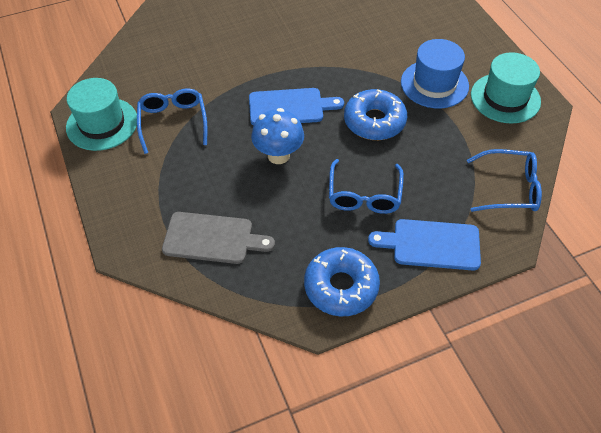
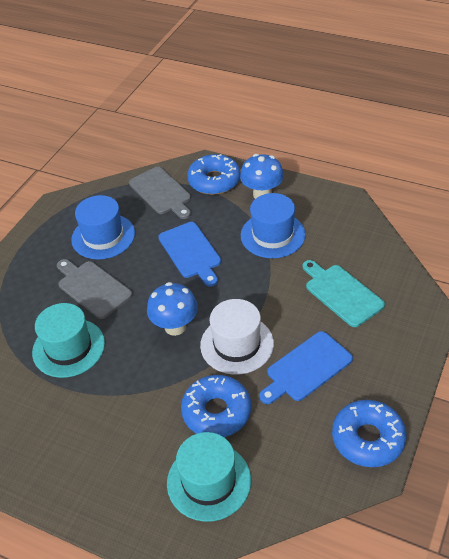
blue donut: [304,247,380,316] [344,89,407,140] = 2 -> [181,375,251,437] [187,154,241,195] [332,400,407,467] = 3
blue glasses: [137,89,207,154] [329,159,404,214] [467,149,542,212] = 3 -> none = 0
blue hat: [401,39,469,109] = 1 -> [71,195,135,260] [241,193,306,258] = 2
blue mushroom: [251,108,304,164] = 1 -> [147,282,198,336] [240,154,284,199] = 2
grey cutting board: [162,212,275,264] = 1 -> [57,259,132,319] [129,167,191,219] = 2
turquoise cutting board: none = 0 -> [302,260,385,327] = 1
white hat: none = 0 -> [200,299,274,375] = 1

